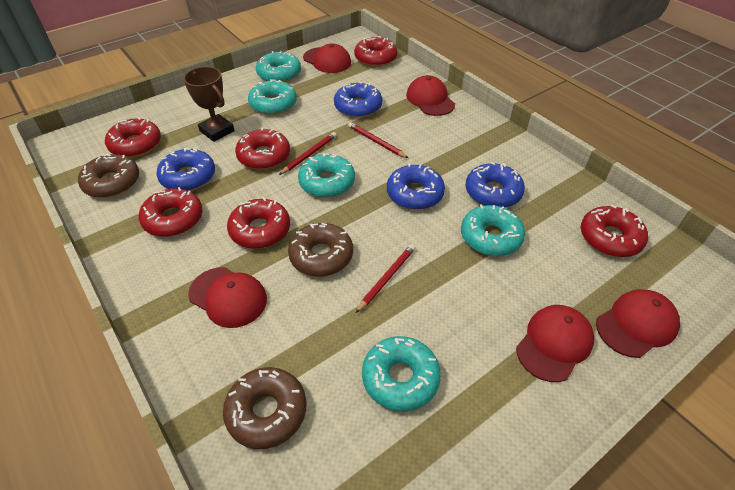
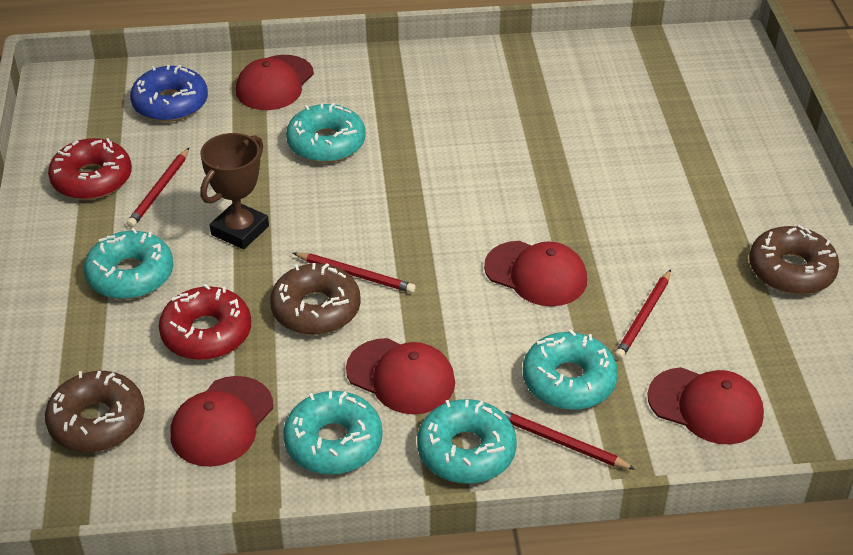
blue donut: [156,148,215,191] [334,81,382,118] [387,163,445,210] [466,162,525,208] = 4 -> [130,65,208,122] = 1
red donut: [105,117,161,158] [139,187,202,237] [227,197,290,249] [235,127,290,170] [354,36,397,67] [581,205,648,257] = 6 -> [48,138,132,200] [159,284,251,360] = 2
red pencil: [279,132,337,175] [348,122,408,158] [356,244,416,313] = 3 -> [127,148,189,227] [293,252,416,293] [499,409,636,470] [615,269,671,360] = 4

